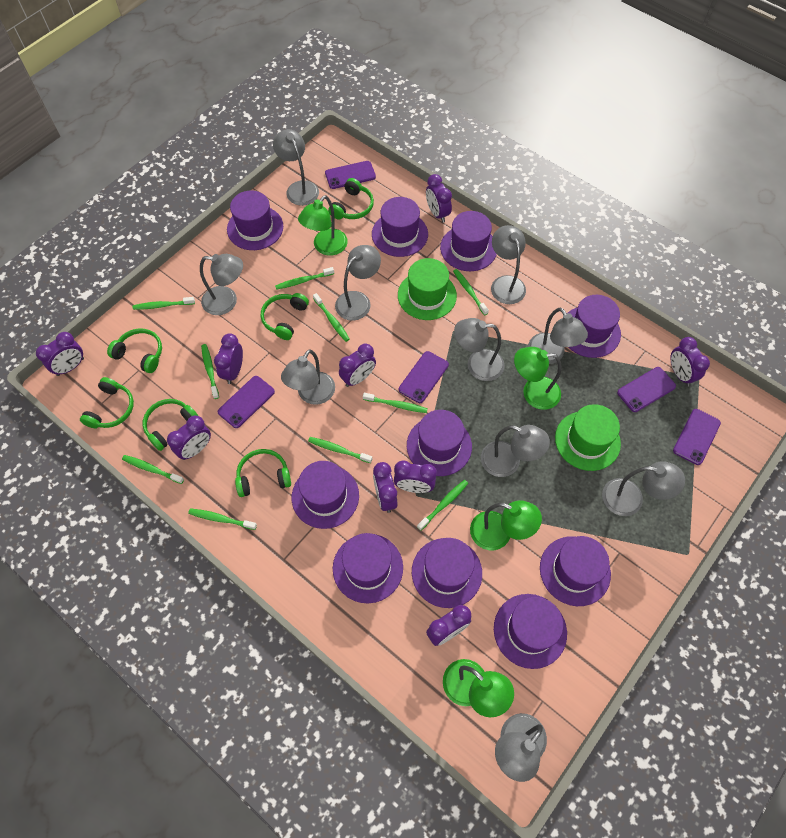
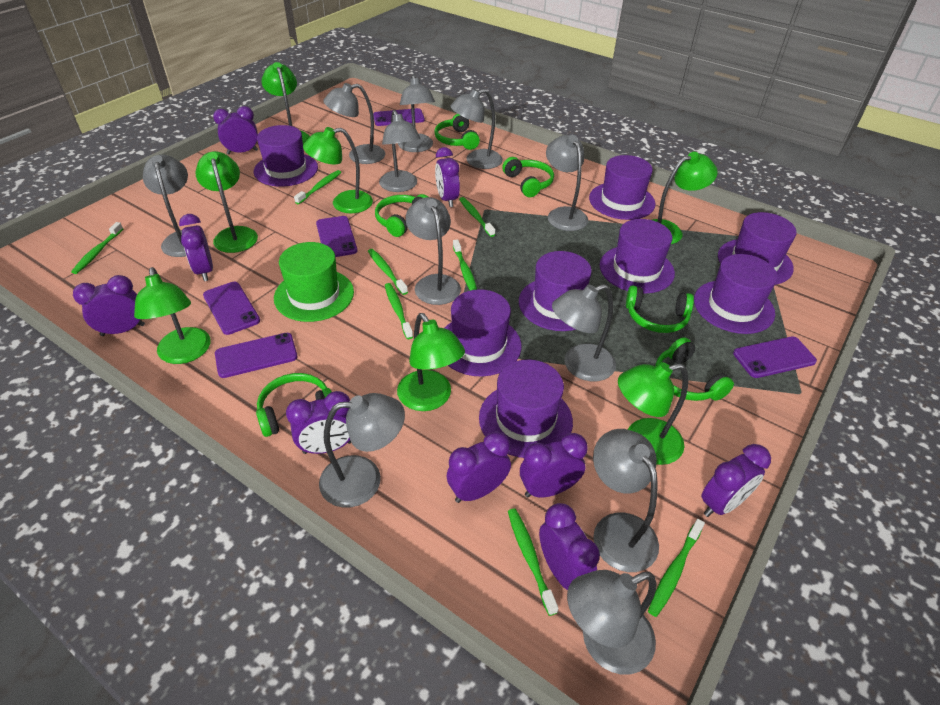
green hat: [398,258,457,320] [555,404,621,471] = 2 -> [274,242,354,322] = 1
green lamp: [298,195,348,256] [443,659,514,717] [470,500,542,550] [514,347,562,410] = 4 -> [134,267,210,364] [195,151,258,253] [262,62,310,144] [303,127,373,213] [397,313,465,411] [618,362,688,465] [652,152,718,244] = 7
green toothbrush: [122,455,184,484] [133,297,195,310] [188,508,257,530] [201,344,219,399] [275,267,334,290] [308,437,372,463] [313,293,350,342] [363,393,428,413] [417,480,468,531] [453,269,489,316] = 10 -> [71,222,123,274] [294,170,341,204] [368,249,408,295] [385,283,413,339] [453,239,477,291] [459,197,495,237] [508,509,558,616] [648,519,705,617] = 8
grey lamp: [200,254,243,315] [273,129,319,206] [281,350,335,405] [335,245,381,321] [454,318,505,381] [481,425,550,477] [491,225,526,304] [495,713,547,782] [528,307,588,364] [602,461,685,516] = 10 -> [143,154,207,257] [319,393,405,508] [323,83,385,164] [379,110,421,192] [398,74,435,152] [406,197,461,305] [450,89,503,169] [546,135,588,231] [552,284,616,381] [567,570,656,675] [593,429,659,572] = 11
purple hat: [227,190,283,250] [292,461,359,529] [333,533,403,603] [372,197,428,257] [407,410,472,476] [412,538,482,608] [440,211,497,271] [494,594,567,669] [540,536,611,606] [568,295,621,358] = 10 -> [254,125,318,187] [445,289,522,376] [479,359,573,458] [519,251,592,331] [589,155,656,220] [600,219,675,294] [694,254,778,334] [718,212,796,285] = 8

